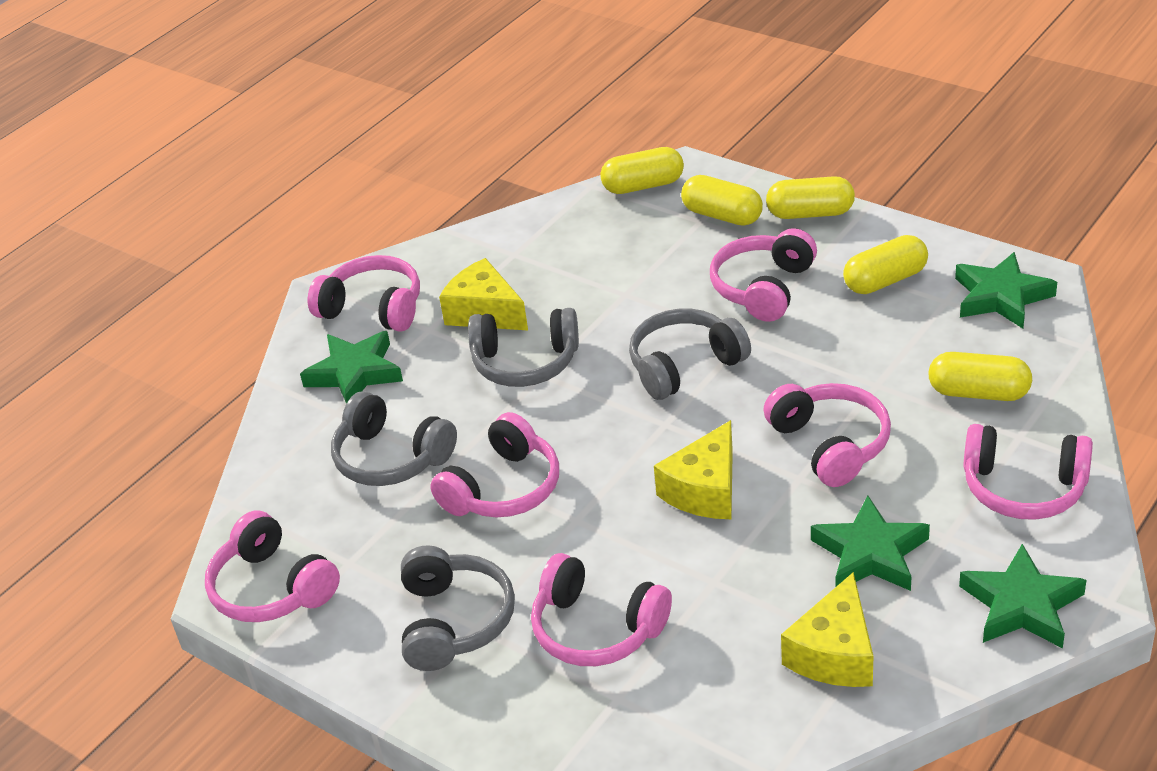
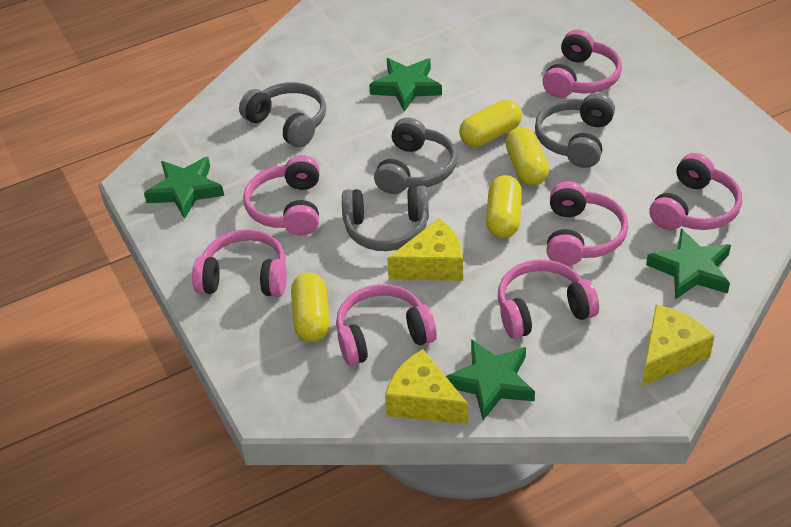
yellow capsule: [600,147,684,194] [681,175,763,226] [766,176,855,219] [843,235,928,294] [928,352,1032,401] = 5 -> [291,273,330,342] [459,100,522,147] [486,175,522,238] [505,127,549,186] = 4

